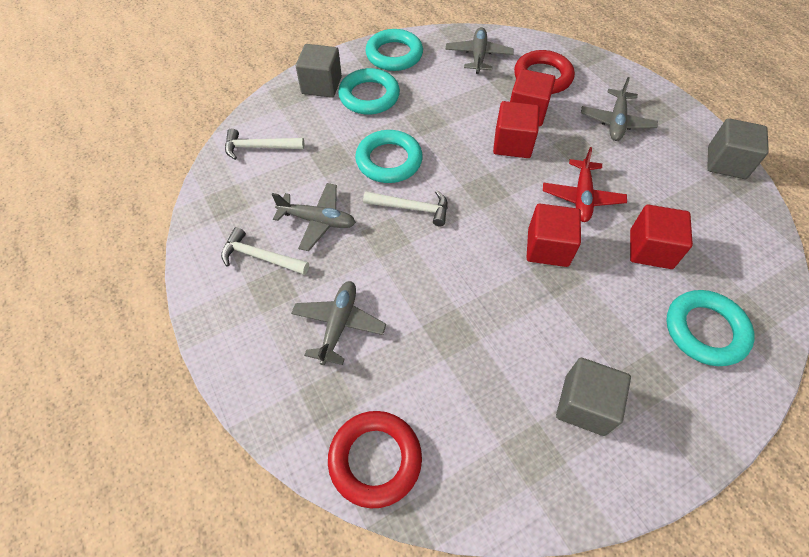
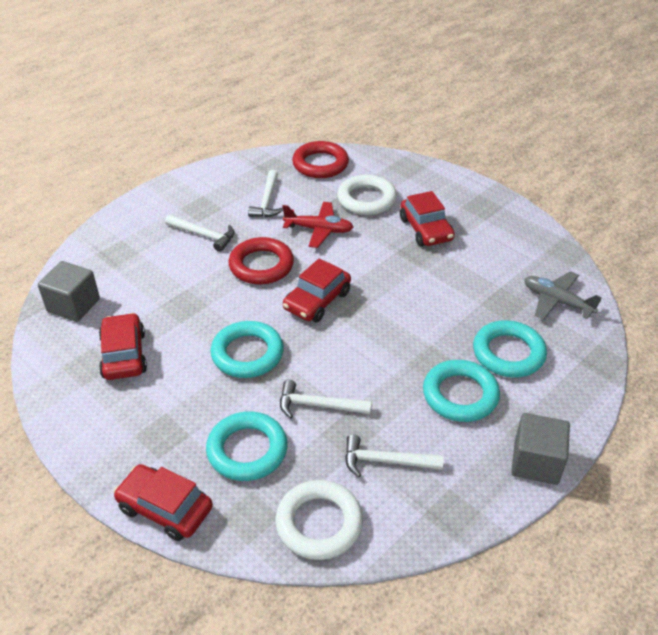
grey cube: [296,44,342,98] [556,358,631,436] [707,118,769,179] = 3 -> [38,261,100,322] [511,413,570,485] = 2
grey plane: [272,183,356,251] [291,281,386,365] [445,27,514,74] [581,77,658,141] = 4 -> [525,271,602,320] = 1
red car: none = 0 -> [99,313,147,380] [113,464,213,541] [283,258,351,322] [400,191,455,246] = 4
red cube: [493,101,540,158] [510,69,556,127] [526,204,581,267] [630,205,693,269] = 4 -> none = 0
white hammer: [221,227,309,275] [225,128,304,160] [363,190,448,226] = 3 -> [165,215,235,252] [248,170,283,217] [280,380,372,418] [345,434,444,477] = 4
white ring: none = 0 -> [275,480,363,560] [337,175,397,215] = 2

